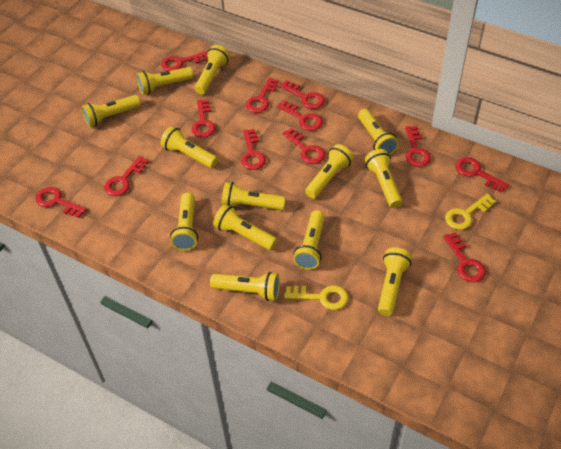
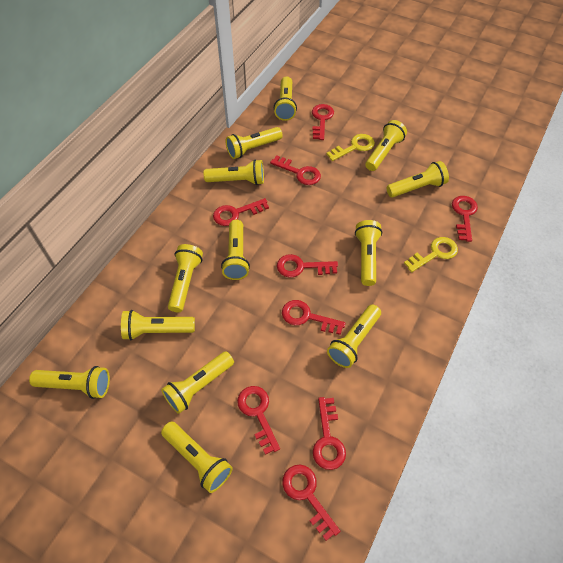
red key: [35,187,87,218] [104,156,149,196] [161,51,208,71] [192,99,216,137] [241,129,266,170] [246,77,278,113] [277,100,323,131] [279,80,325,109] [282,128,325,164] [405,126,431,167] [443,233,486,282] [455,157,509,193] = 12 -> [213,198,269,226] [237,386,280,455] [270,155,321,185] [277,254,338,277] [282,300,346,335] [282,465,340,541] [312,104,334,140] [313,397,346,470] [452,196,478,242] = 9

